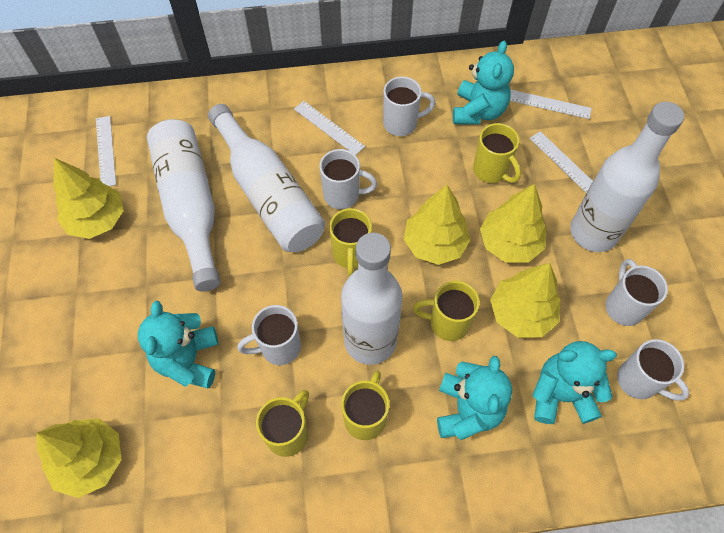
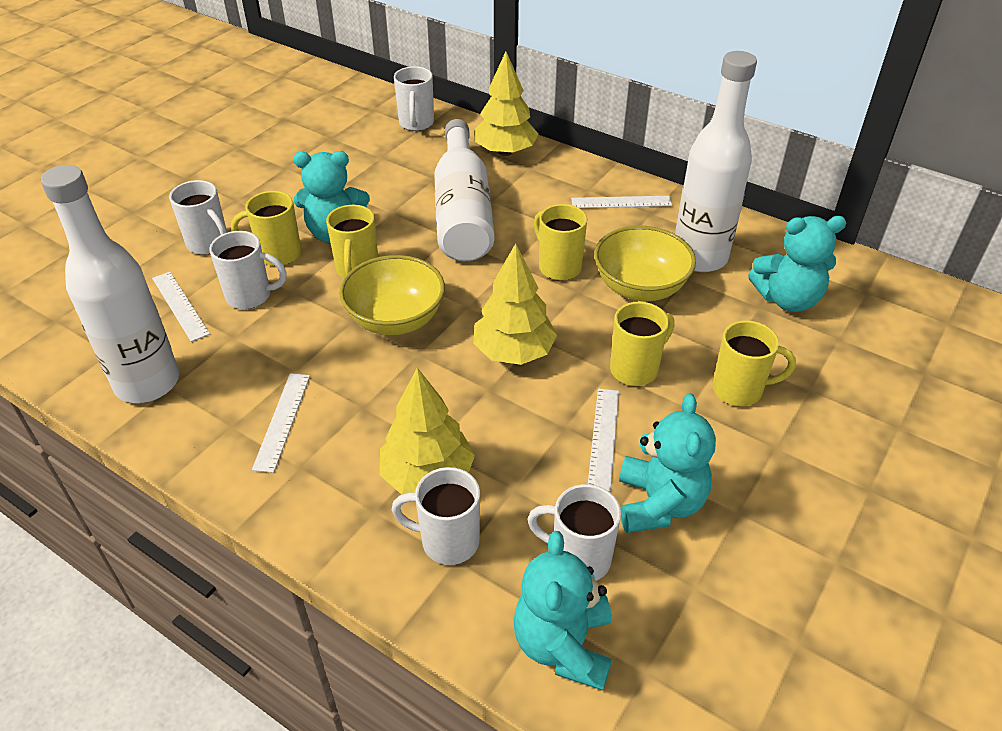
white bottle: [147,119,220,292] [208,104,325,252] [341,233,403,365] [570,102,684,252] = 4 -> [41,165,179,403] [434,119,494,261] [675,51,757,272] = 3
yellow bowl: none = 0 -> [339,255,445,335] [594,226,696,301] = 2
yellow tree: [37,418,122,498] [53,158,124,239] [404,185,470,265] [480,184,546,262] [490,263,560,337] = 5 -> [380,368,475,495] [473,243,557,365] [474,52,538,156] = 3

